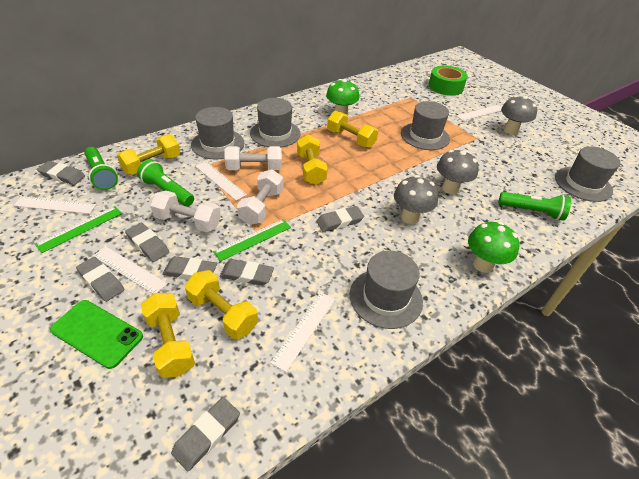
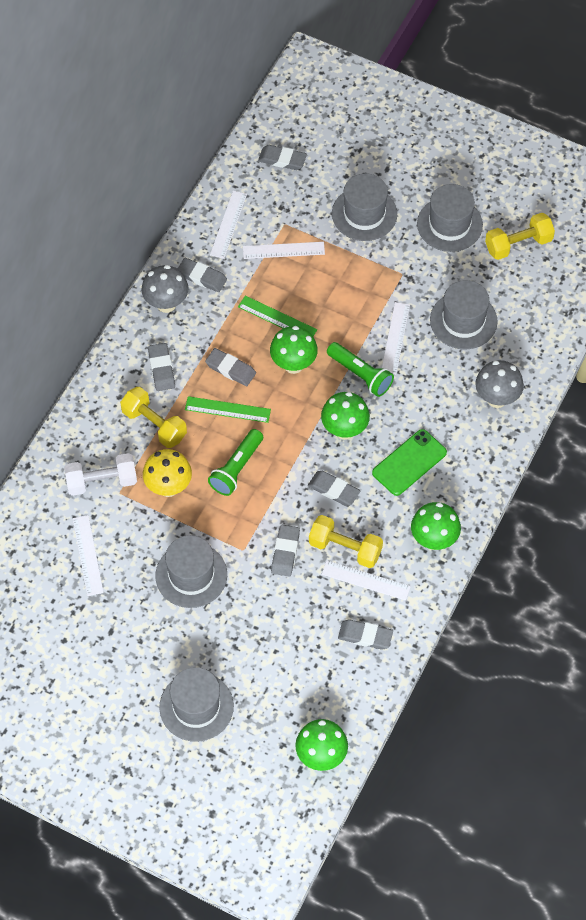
green flashlight: [85,147,118,190] [137,159,194,206] [498,192,571,221] = 3 -> [208,429,263,496] [327,342,394,397] = 2
green mushroom: [326,79,359,116] [468,222,520,273] = 2 -> [270,326,318,374] [295,719,348,771] [321,392,370,440] [411,502,461,550] = 4
green tape: [429,66,468,96] = 1 -> none = 0
grey mushroom: [394,175,438,224] [437,150,479,194] [501,95,537,135] = 3 -> [141,265,189,313] [475,360,524,408] = 2
white dumbbell: [150,191,221,232] [225,146,282,170] [237,169,283,225] = 3 -> [64,453,137,496] = 1
yellow dumbbell: [117,134,180,175] [141,293,195,378] [185,270,258,339] [297,135,328,185] [327,110,378,148] = 5 -> [120,387,187,448] [309,515,383,568] [485,213,555,260] = 3
yellow mushroom: none = 0 -> [143,449,192,497] = 1

